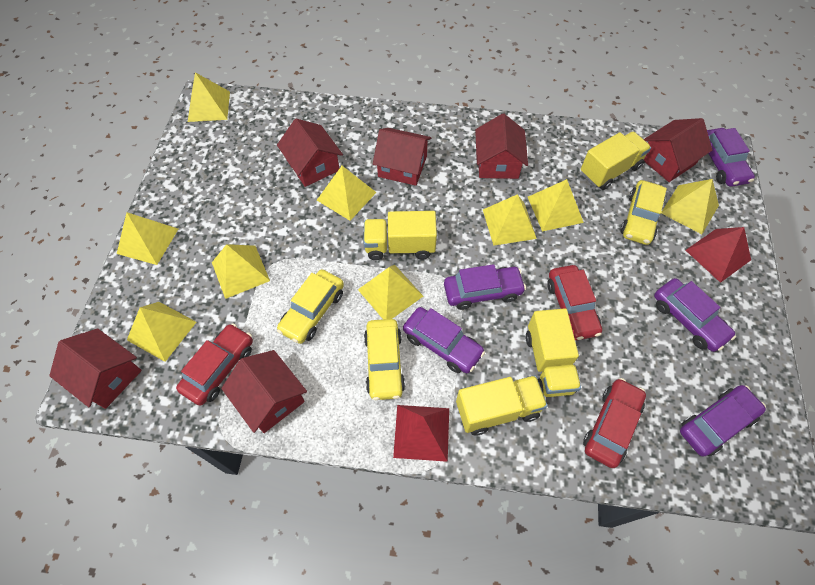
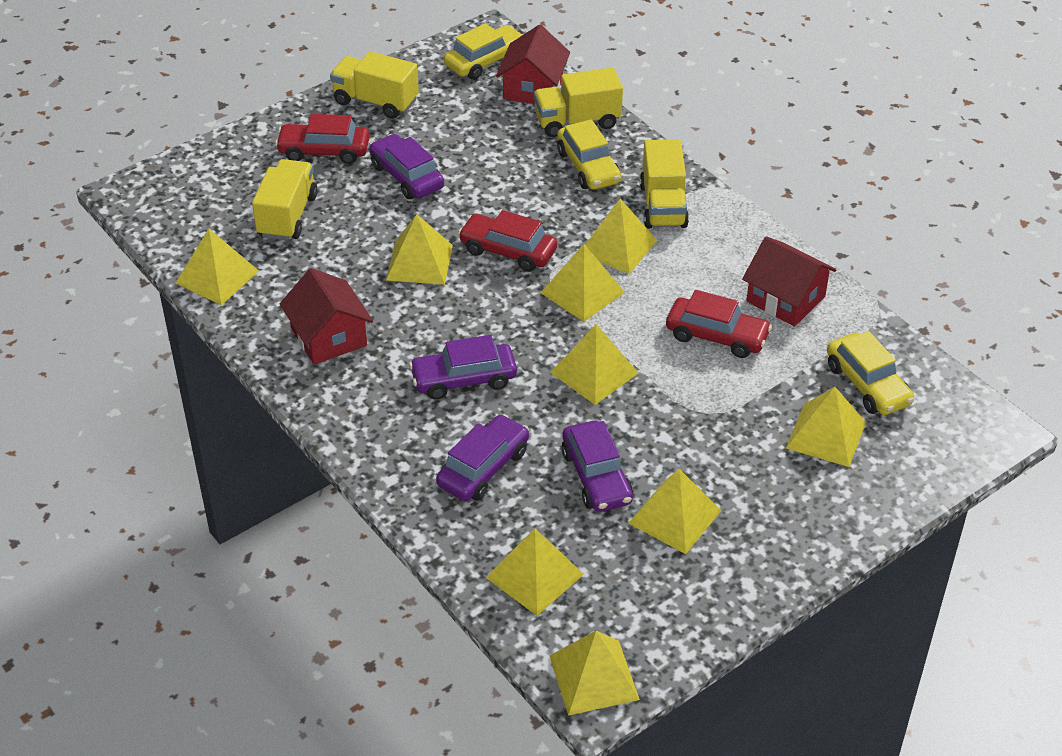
purple car: [403,307,485,373] [444,264,526,310] [654,278,736,352] [680,385,766,456] [707,128,755,187] = 5 -> [369,134,444,199] [409,335,517,399] [436,414,529,501] [562,421,633,512] = 4
red house: [49,328,142,409] [221,350,307,433] [277,119,343,187] [373,128,431,186] [475,114,528,179] [644,118,712,182] = 6 -> [280,268,373,365] [496,25,570,104] [742,236,836,327] = 3
red pyramid: [393,405,449,462] [686,227,751,283] = 2 -> none = 0

